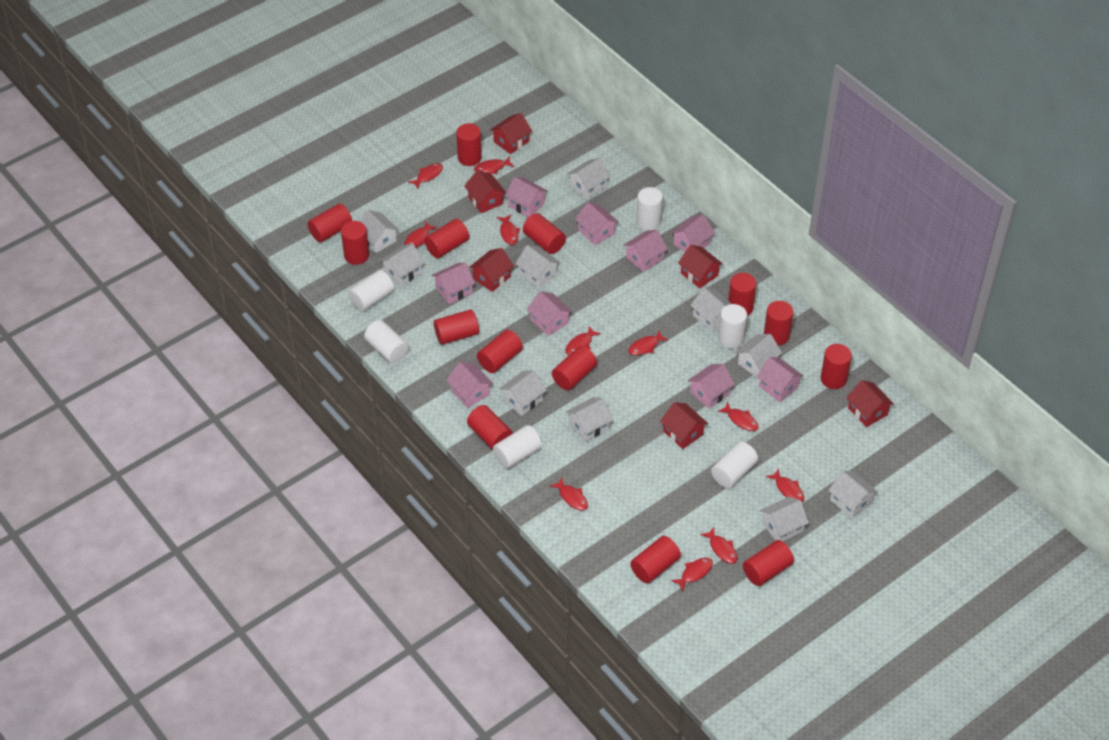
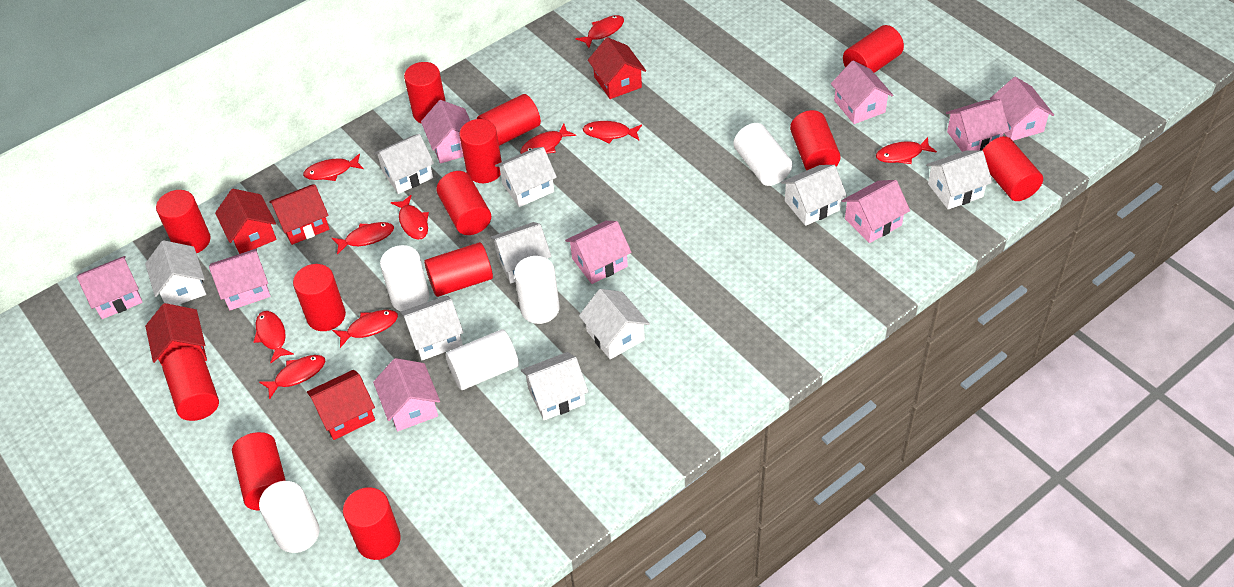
red cylinder: [308,203,352,242] [341,221,369,265] [425,219,469,258] [434,309,479,345] [456,123,482,166] [467,405,513,450] [477,330,523,373] [523,213,566,254] [552,346,597,390] [630,536,681,583] [728,273,756,316] [743,540,794,586] [764,301,793,345] [821,344,852,389] = 14 -> [156,190,210,253] [162,348,219,421] [232,432,286,511] [293,264,346,331] [343,487,401,560] [404,62,446,124] [424,242,493,297] [436,171,491,235] [459,119,502,183] [477,94,541,146] [790,110,841,170] [843,25,904,73] [982,136,1043,201] = 13
red fish: [404,221,437,248] [408,163,443,188] [474,156,514,174] [497,215,520,245] [550,478,588,510] [565,326,601,355] [628,330,668,355] [671,558,713,591] [700,527,738,564] [717,402,759,431] [766,468,804,502] = 11 -> [254,311,294,363] [259,355,325,399] [303,154,364,181] [332,222,394,255] [332,310,398,348] [391,195,429,240] [520,124,576,154] [575,15,624,48] [583,121,642,143] [876,137,937,164] = 10
red house: [464,170,507,213] [469,248,514,292] [490,113,532,154] [660,402,708,449] [678,245,723,288] [846,380,894,427] = 6 -> [145,303,207,365] [215,189,277,254] [269,185,329,245] [307,370,375,440] [588,37,646,99] = 5
white cylinder: [348,270,394,312] [364,320,409,364] [493,425,542,469] [636,187,663,230] [711,442,758,488] [718,304,747,349] = 6 -> [259,481,319,553] [380,245,429,311] [446,329,519,390] [514,256,560,324] [733,123,792,186] = 5
white house: [359,210,399,253] [380,244,424,287] [499,371,547,416] [515,245,560,288] [566,397,613,442] [567,158,610,199] [690,287,731,332] [735,334,782,379] [760,497,809,541] [828,471,878,519] = 10 -> [145,240,206,305] [373,134,434,194] [400,295,464,360] [490,222,552,284] [495,147,557,207] [521,352,589,420] [579,289,650,359] [781,165,847,226] [926,150,993,209] = 9

